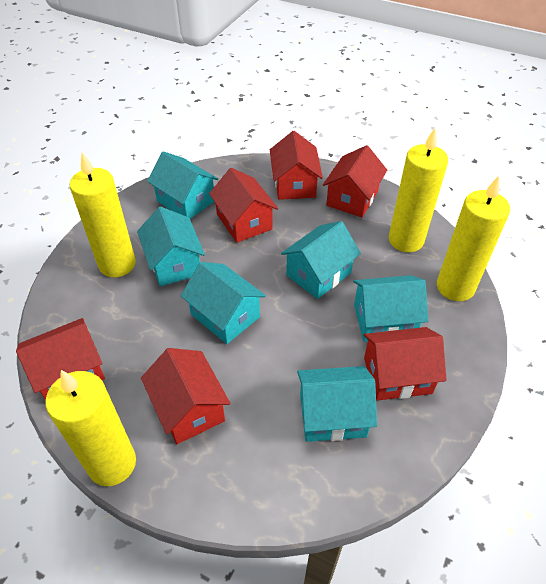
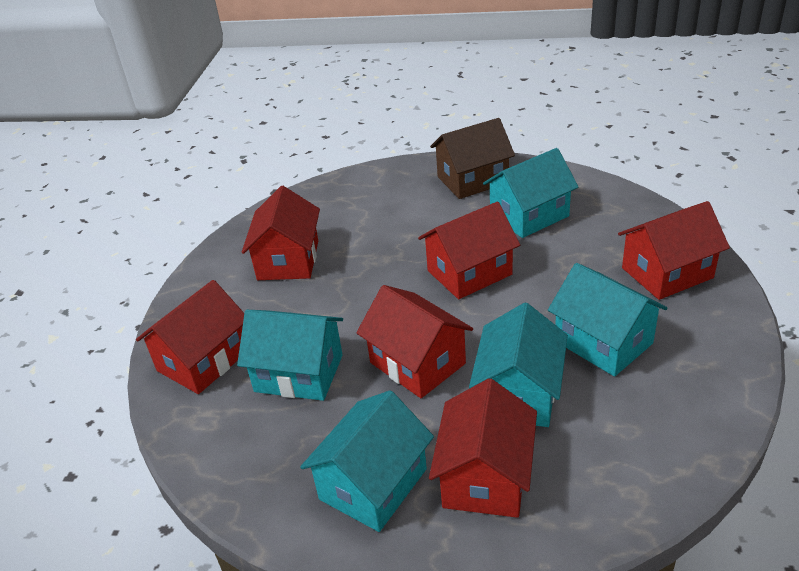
brown house: none = 0 -> [430,118,515,199] = 1
turquoise house: [137,207,205,286] [147,151,218,219] [181,262,266,344] [281,221,361,299] [297,366,377,442] [353,275,428,342] = 6 -> [237,310,343,401] [300,390,434,532] [469,303,568,427] [483,148,579,238] [548,263,667,377] = 5
yellow candle: [45,370,136,486] [70,152,136,277] [389,128,448,252] [437,176,510,301] = 4 -> none = 0

